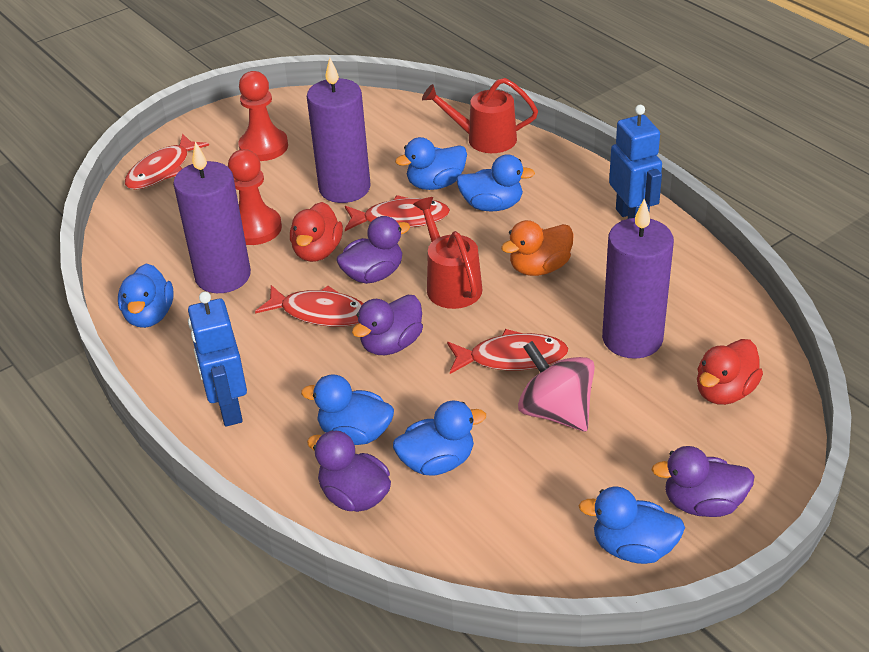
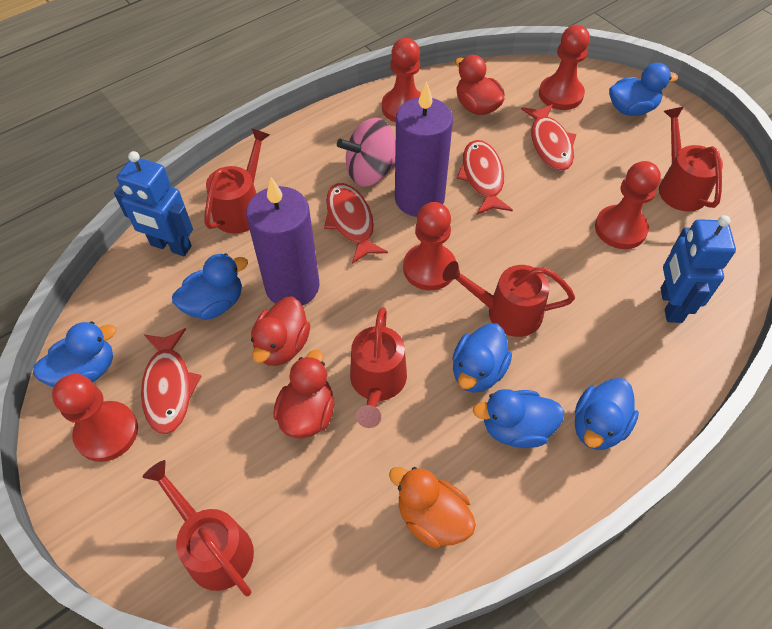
purple candle: [173,141,251,293] [307,58,371,203] [602,199,674,359] = 3 -> [246,177,320,306] [395,82,453,217] = 2
purple duck: [307,430,391,512] [336,216,410,284] [352,295,423,355] [652,446,754,517] = 4 -> none = 0
red duck: [290,202,343,262] [697,339,763,405] = 2 -> [251,296,310,366] [273,350,334,438] [455,55,505,115] = 3
red pawn: [228,149,282,245] [238,71,288,161] = 2 -> [52,374,138,462] [382,38,421,122] [403,202,456,290] [539,25,590,110] [595,161,661,249] = 5
red watering can: [413,197,482,309] [422,78,538,153] = 2 -> [142,460,254,596] [204,128,270,234] [350,307,407,428] [443,261,575,337] [659,107,723,212] = 5

